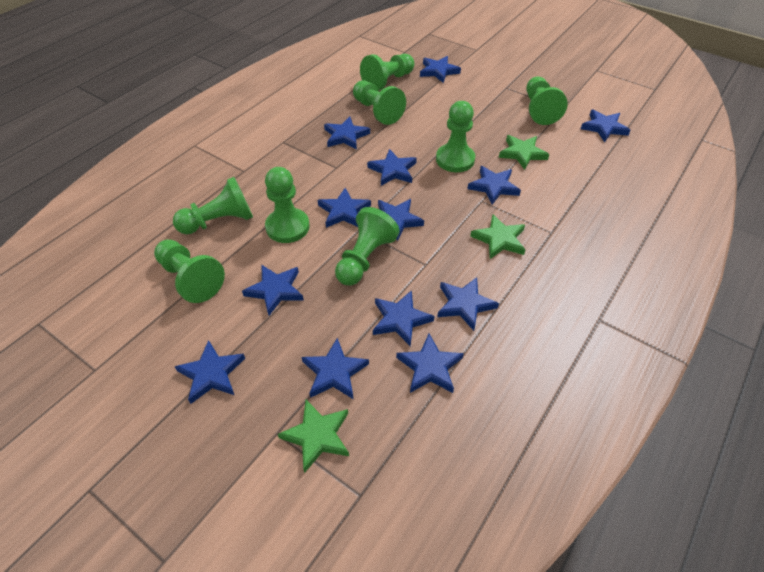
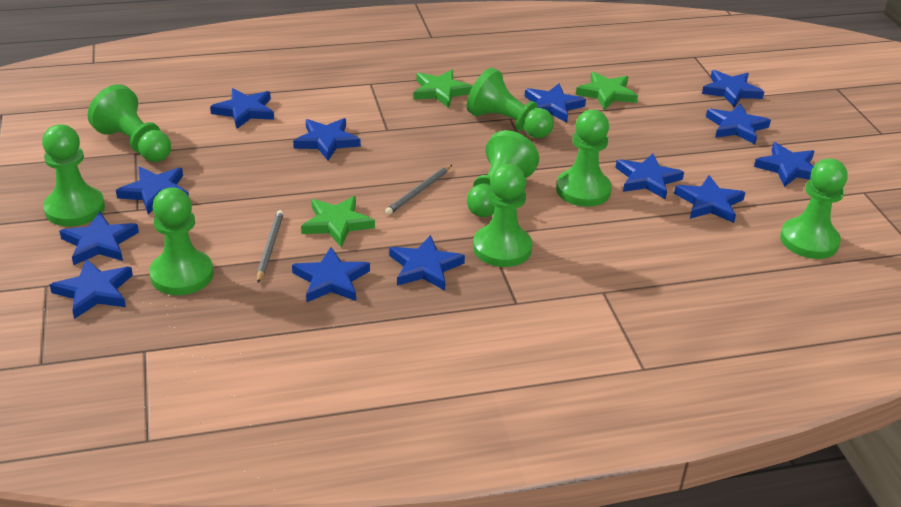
grey pencil: none = 0 -> [257,210,284,283] [385,165,452,215] = 2

